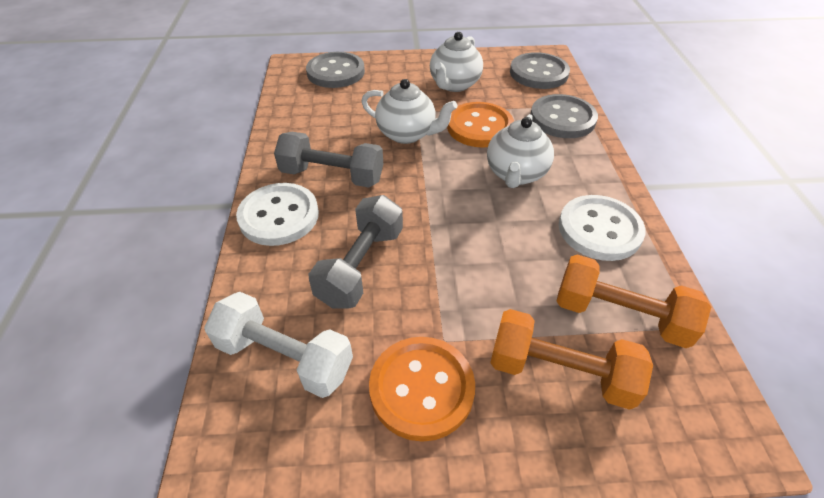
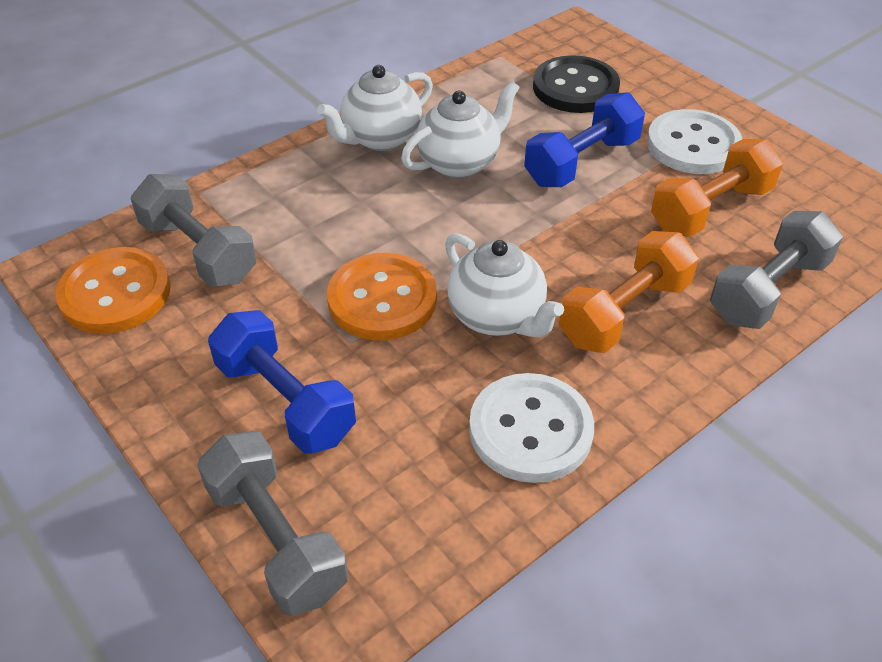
black button: none = 0 -> [533,55,620,113] = 1
blue dumbbell: none = 0 -> [208,310,356,454] [524,92,645,187] = 2
grey button: [306,52,365,88] [510,52,570,89] [531,94,598,138] = 3 -> none = 0
grey dumbbell: [274,132,383,188] [308,195,403,308] = 2 -> [131,174,257,287] [197,431,348,616] [710,211,843,329] = 3
white dumbbell: [204,292,353,398] = 1 -> none = 0

